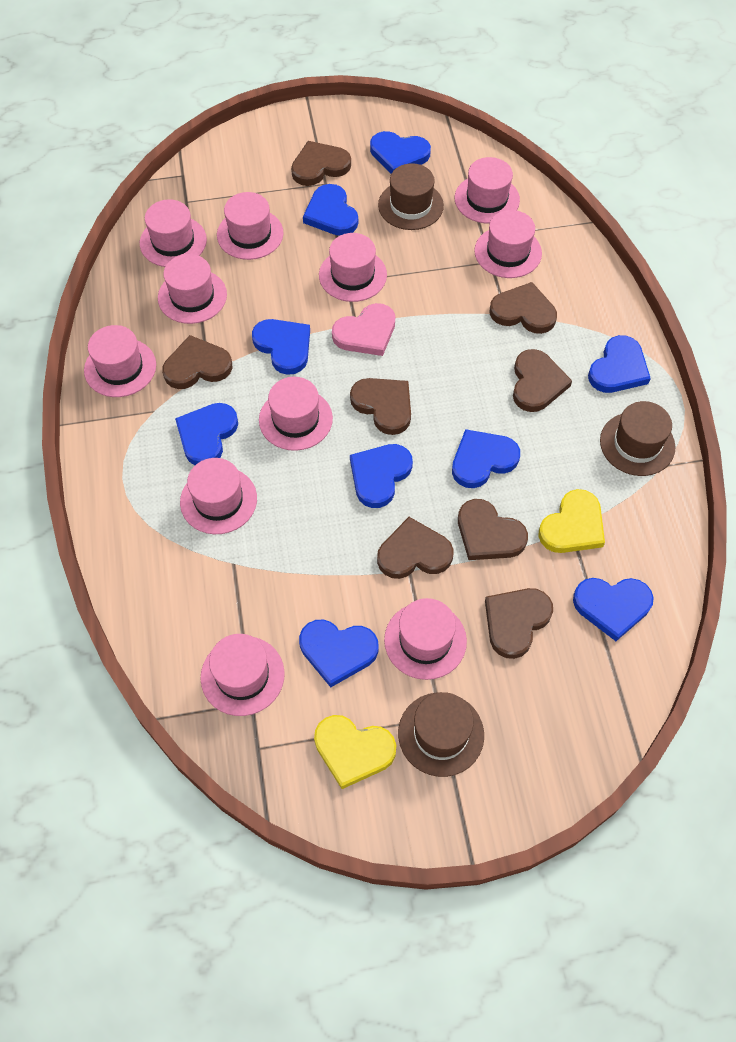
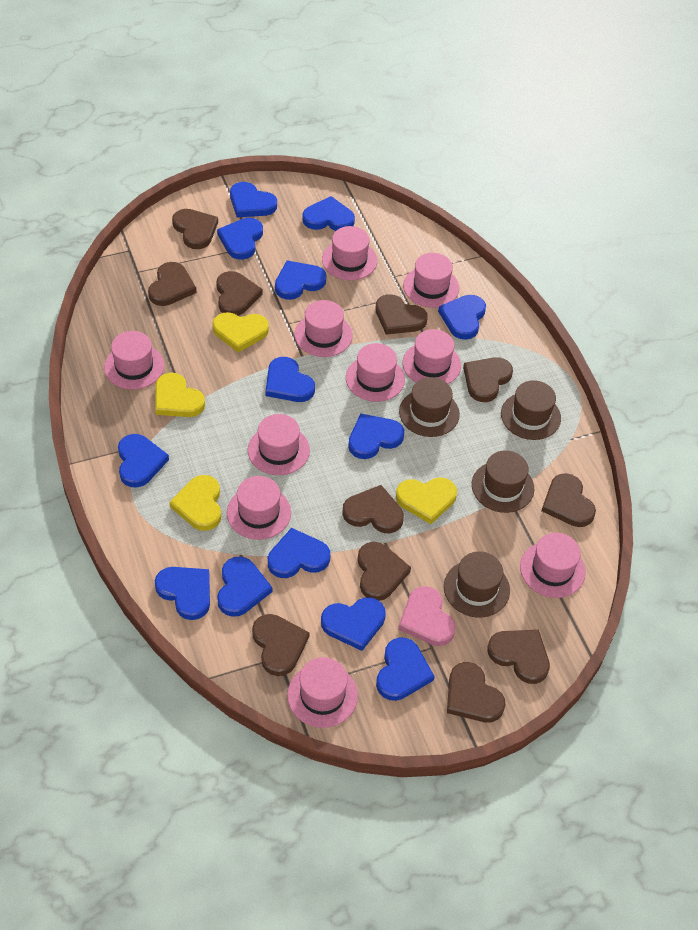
blue heart: [175,403,238,465] [252,319,310,375] [299,619,378,687] [303,184,358,236] [350,444,413,508] [370,131,431,174] [452,429,520,488] [573,578,654,641] [588,335,651,393] = 9 -> [118,434,169,487] [155,567,210,620] [217,218,263,260] [217,557,272,617] [230,182,277,218] [266,357,315,402] [268,528,330,578] [275,260,326,300] [302,196,355,231] [321,597,386,651] [348,413,404,459] [376,637,435,701] [438,295,486,340] = 13
brown hat: [378,163,444,230] [398,692,484,777] [600,401,675,476] = 3 -> [399,377,460,437] [444,551,510,618] [472,450,534,513] [501,380,561,440] = 4
brown heart: [162,335,232,389] [291,141,351,186] [350,378,411,435] [377,517,453,579] [458,499,528,560] [485,588,553,659] [489,282,557,334] [513,349,572,412] = 8 -> [148,262,196,306] [172,209,218,249] [216,271,262,316] [252,614,310,676] [342,485,404,533] [357,542,411,601] [375,294,428,335] [447,662,505,722] [463,357,513,402] [487,630,550,684] [541,473,596,527] = 11
pink hat: [84,325,156,397] [140,199,207,267] [158,254,227,324] [180,458,257,534] [200,634,285,716] [217,192,284,260] [259,377,333,451] [319,233,387,302] [384,598,467,680] [455,157,520,224] [474,210,542,278] = 11 -> [104,331,164,390] [227,476,291,540] [248,414,310,475] [287,657,358,728] [294,300,353,357] [322,226,377,280] [346,343,405,402] [403,253,459,308] [403,329,461,384] [520,533,586,598] = 10
yellow heart: [314,715,396,789] [539,489,605,553] = 2 -> [155,373,205,417] [169,475,222,531] [212,312,269,352] [396,477,457,524] = 4

